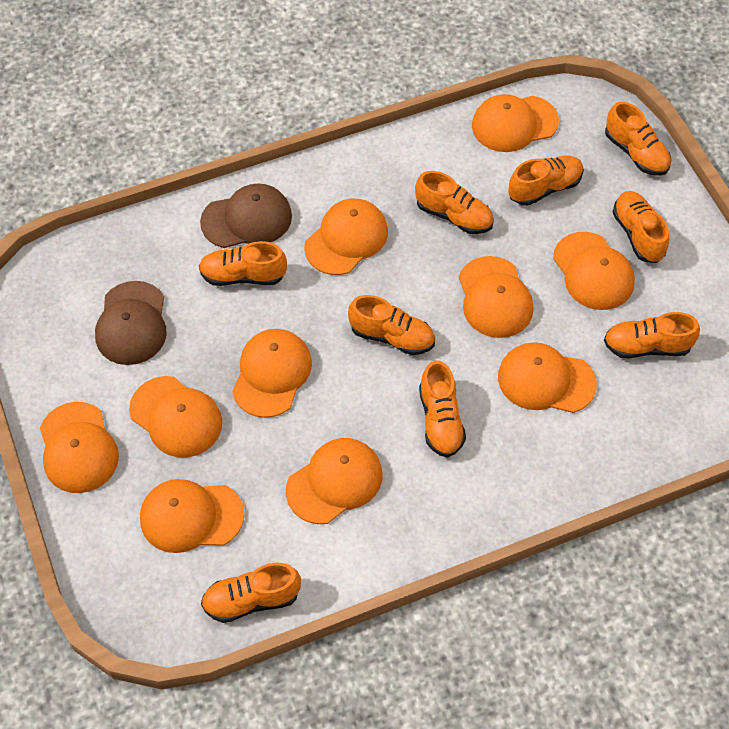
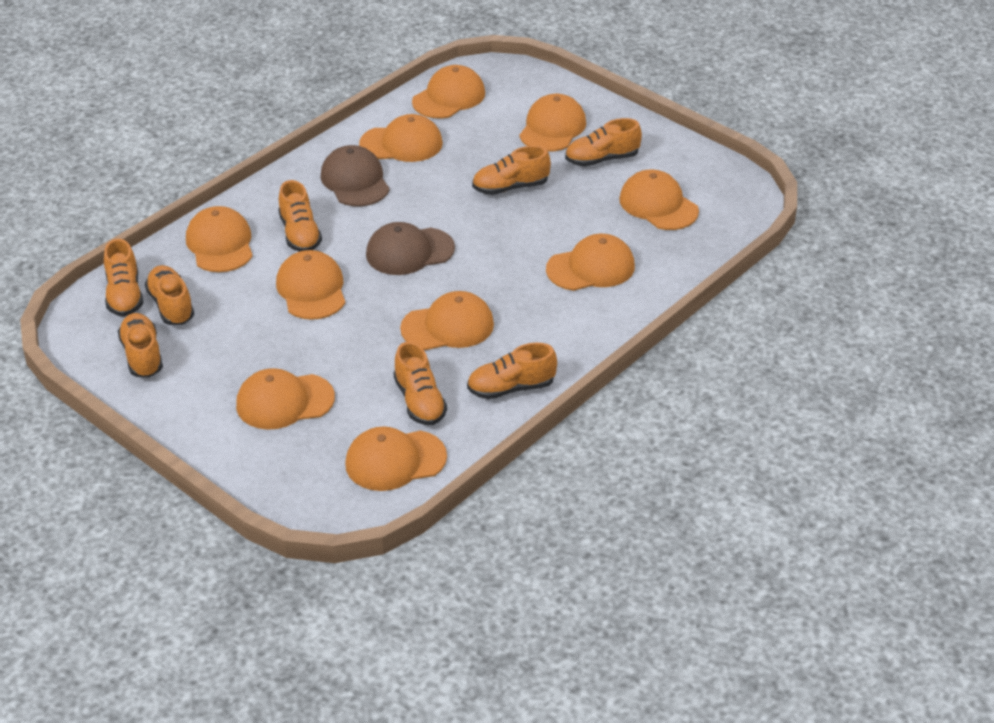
orange shoe: [199,241,287,286] [201,562,301,623] [348,295,435,355] [415,171,494,234] [419,360,466,458] [508,155,584,206] [604,312,700,358] [605,102,671,176] [612,191,669,263] = 9 -> [104,239,143,317] [118,313,163,378] [145,265,194,325] [278,180,322,252] [393,342,447,425] [467,343,557,399] [472,146,551,195] [565,118,642,166] = 8

